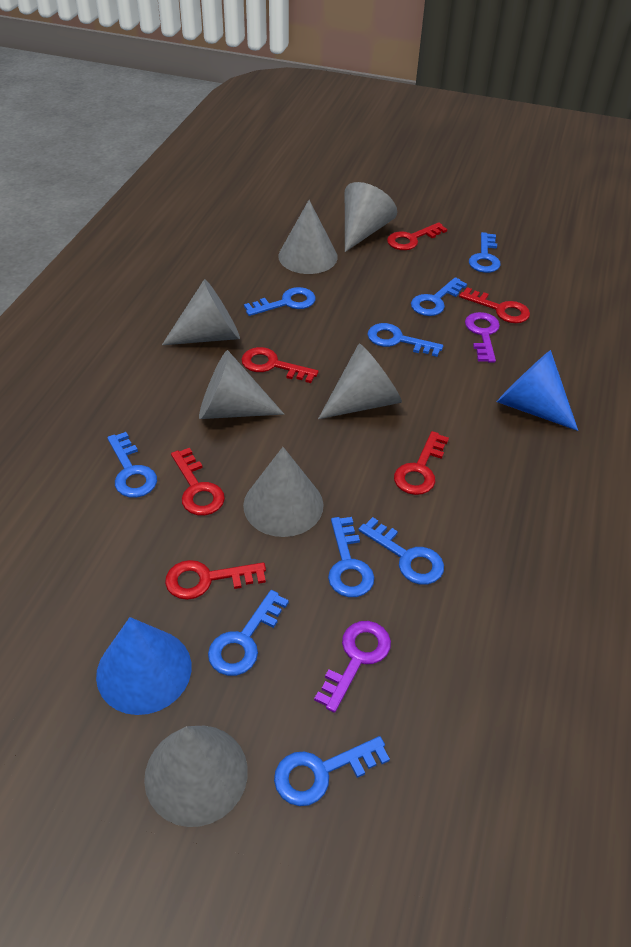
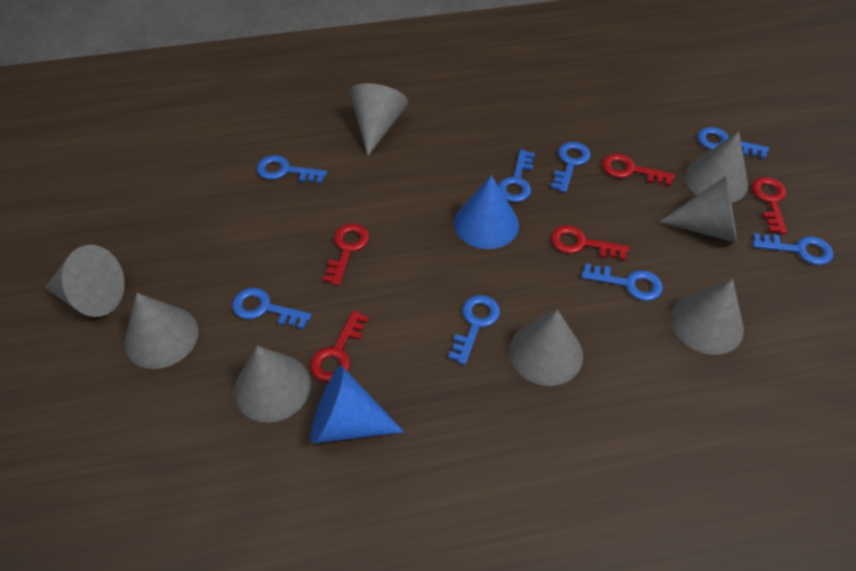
blue key: [107,432,157,498] [208,590,289,676] [244,287,316,316] [274,736,390,806] [328,517,374,597] [358,517,444,585] [367,323,443,357] [411,277,467,316] [469,232,501,273] = 9 -> [232,288,312,329] [257,155,327,184] [448,295,500,365] [498,150,535,202] [551,142,591,193] [581,263,663,301] [697,127,769,159] [752,233,833,265] = 8
grey cone: [144,726,248,827] [162,279,240,345] [199,350,284,419] [243,447,323,537] [278,200,338,274] [318,344,402,419] [345,182,397,252] = 7 -> [45,245,125,317] [124,293,199,369] [234,346,311,423] [350,83,408,156] [509,309,583,386] [659,176,737,243] [670,279,744,355] [685,131,748,203] = 8
purple key: [314,621,391,713] [465,312,500,363] = 2 -> none = 0
red key: [165,560,266,600] [171,448,225,516] [241,347,319,383] [387,222,447,250] [394,431,449,495] [459,287,530,323] = 6 -> [310,310,369,382] [323,224,369,286] [551,225,629,260] [602,153,675,186] [752,177,787,234] = 5

